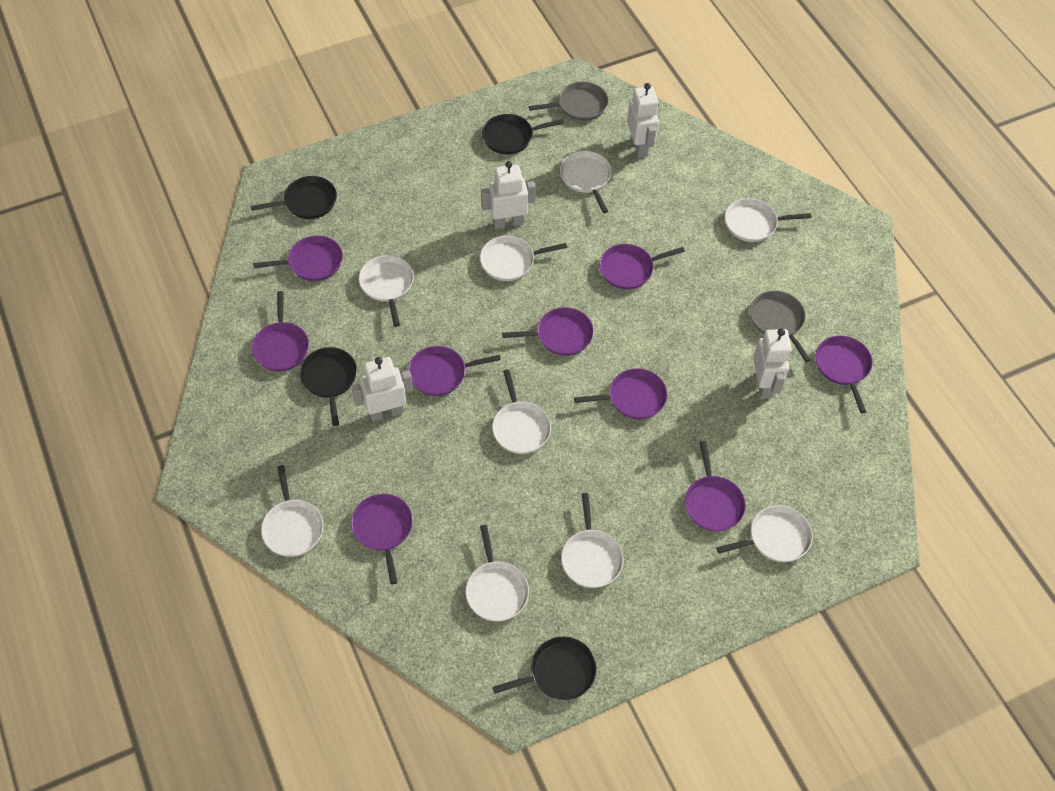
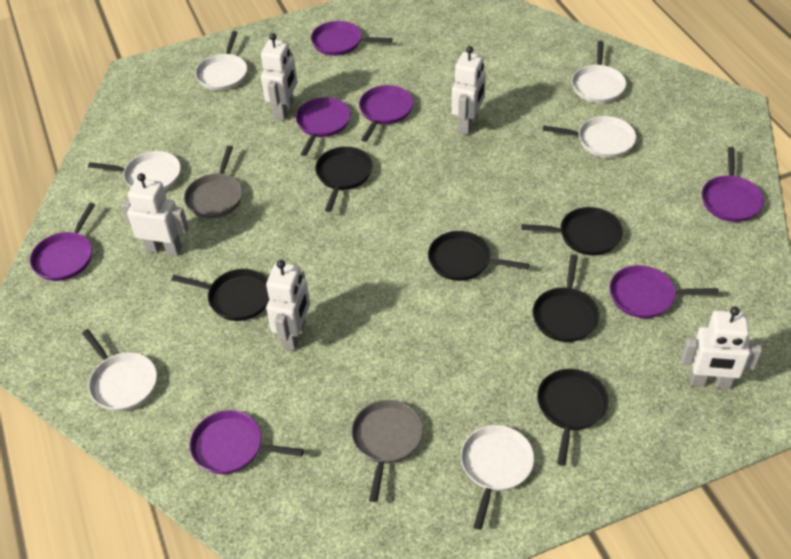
black pan: [251,176,337,219] [299,347,357,426] [482,114,564,154] [493,637,597,700] = 4 -> [171,269,269,321] [315,147,373,212] [428,231,529,281] [522,207,623,255] [532,254,599,342] [537,369,608,466] = 6
purple pan: [252,291,309,371] [253,236,343,281] [351,494,413,585] [408,346,501,396] [502,307,594,356] [574,368,667,419] [599,244,685,290] [685,441,746,532] [816,336,873,413] = 9 -> [30,203,95,281] [189,410,304,474] [296,97,350,156] [311,21,392,56] [359,85,413,142] [609,265,719,318] [702,147,764,222] = 7
white pan: [261,465,324,557] [359,255,414,327] [466,525,529,621] [480,236,567,281] [492,369,551,454] [560,151,612,213] [561,493,624,588] [716,505,813,562] [725,198,812,242] = 9 -> [82,329,157,411] [88,151,181,190] [195,31,247,91] [461,425,534,530] [543,116,636,158] [572,41,626,103] = 6
white robot: [351,357,413,422] [481,161,535,229] [627,83,659,158] [753,328,792,399] = 4 -> [122,173,188,256] [261,33,297,120] [266,260,310,350] [452,46,486,135] [681,307,762,389] = 5

